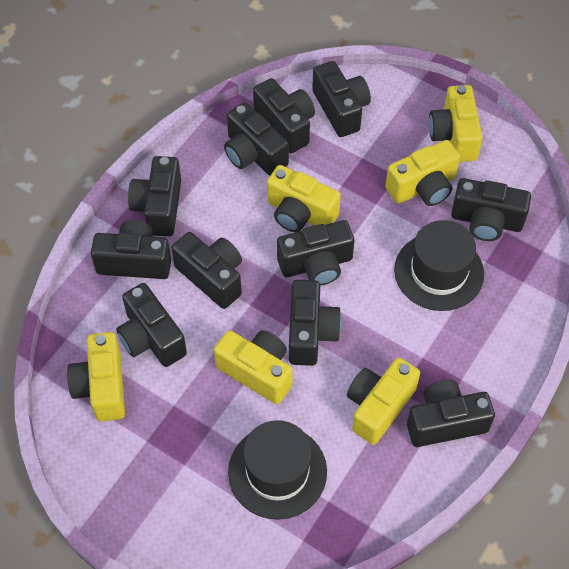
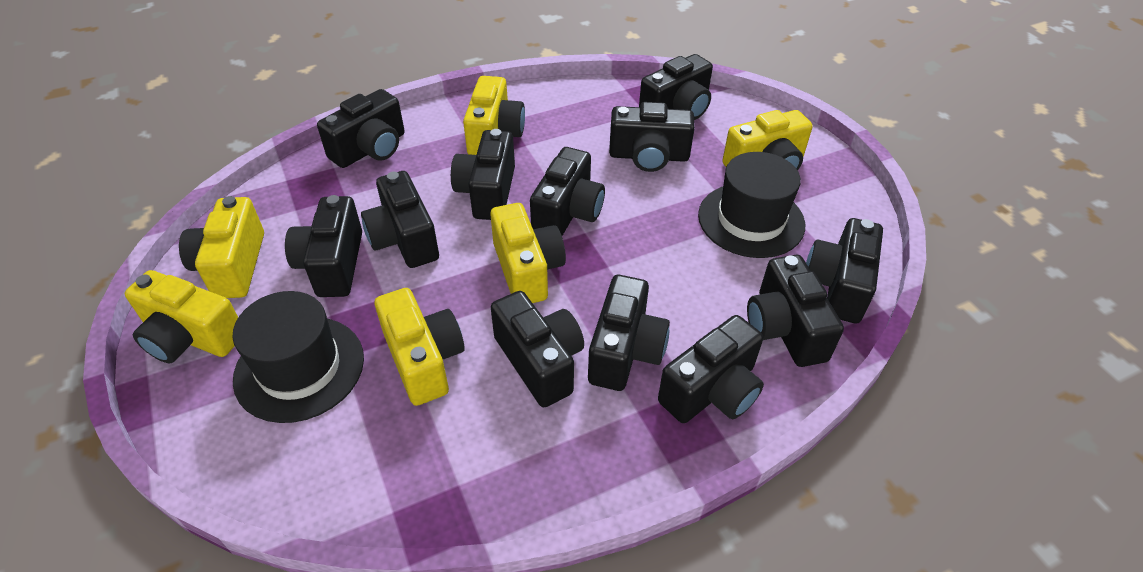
black camera: [91,220,171,279] [116,283,187,367] [128,156,181,236] [171,232,242,309] [224,102,289,176] [253,78,315,153] [277,220,355,286] [289,280,342,366] [312,61,371,137] [407,380,495,447] [451,178,531,241] = 11 -> [285,195,362,297] [317,89,405,168] [361,171,439,268] [451,129,515,220] [491,291,584,407] [530,147,605,236] [588,275,670,391] [609,102,695,172] [639,54,713,120] [658,315,764,423] [747,255,844,367] [806,218,883,324] = 12

